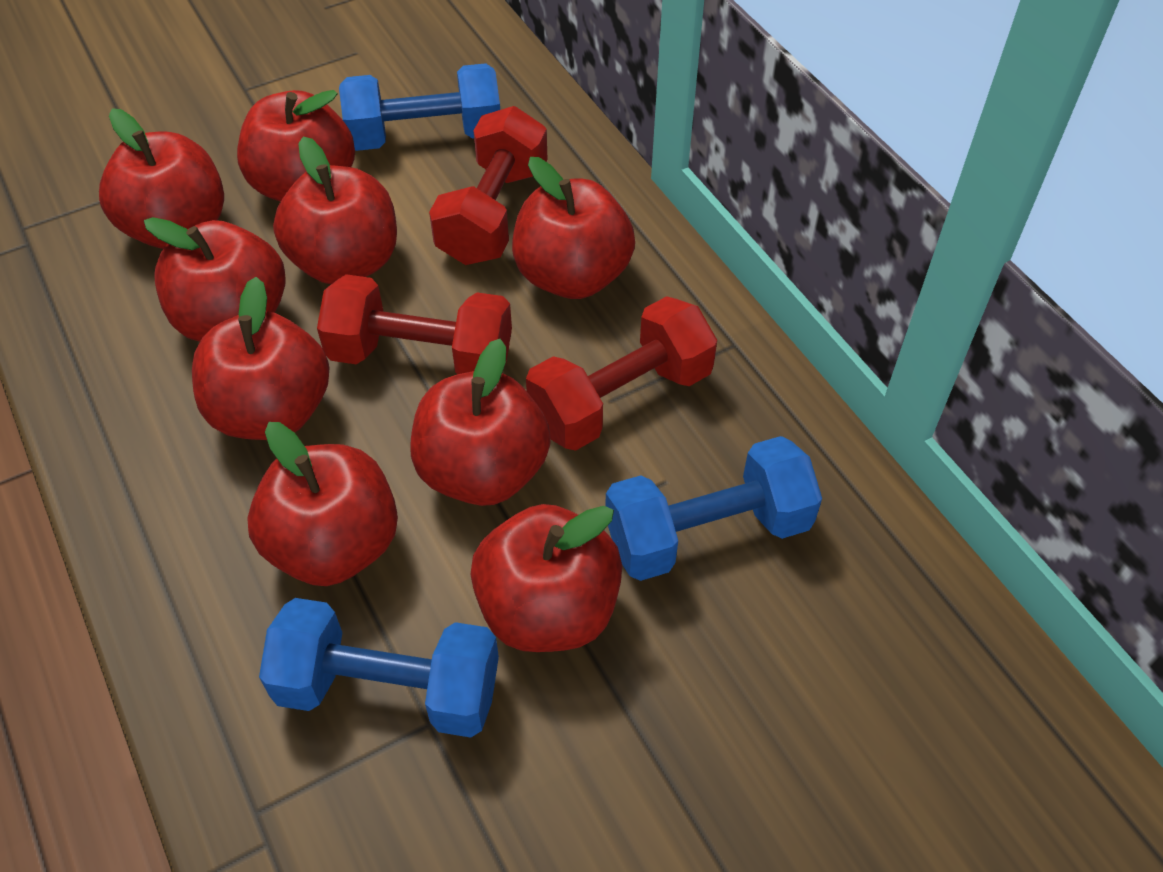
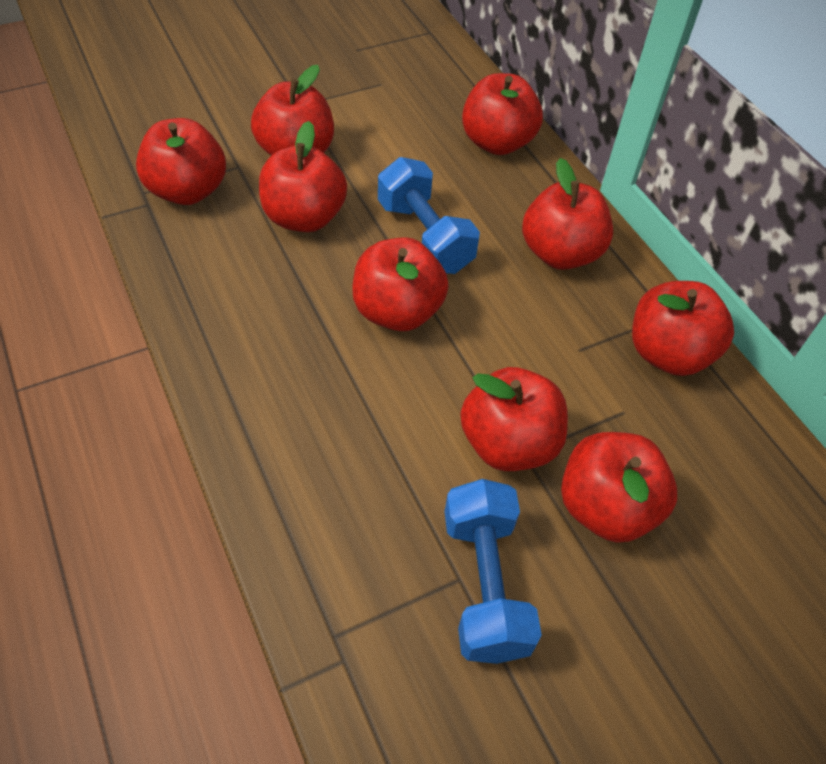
blue dumbbell: [259,598,499,738] [339,63,500,151] [605,436,822,581] = 3 -> [378,157,480,274] [444,479,542,664] = 2
red dumbbell: [317,274,512,374] [429,106,548,265] [526,296,717,451] = 3 -> none = 0

